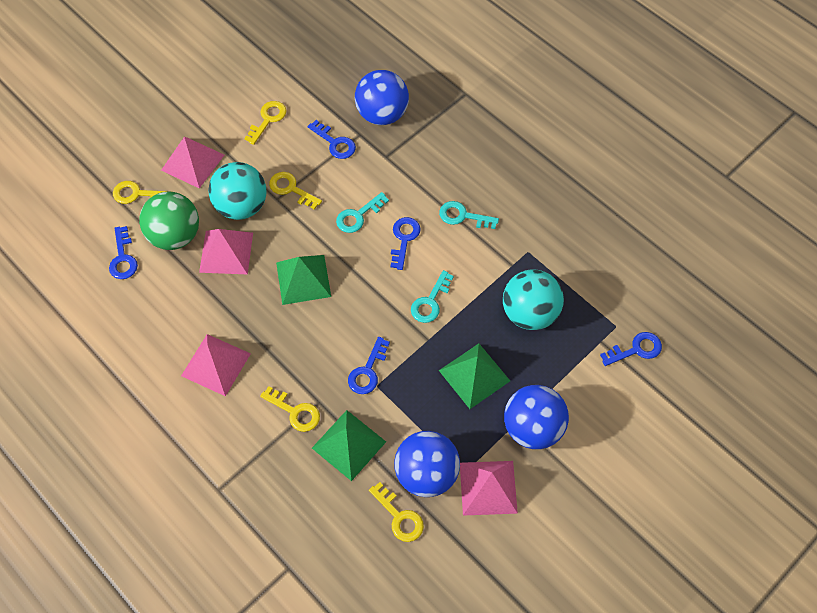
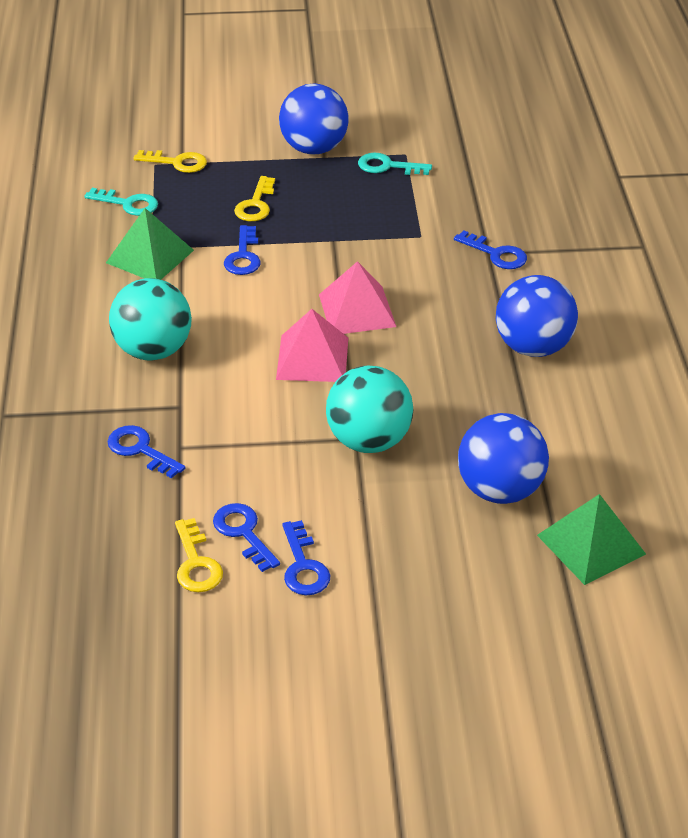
green ball: [139,192,199,250] = 1 -> none = 0
green pyramid: [276,255,331,305] [312,410,386,481] [439,344,510,409] = 3 -> [106,208,194,280] [537,494,646,585] = 2
pink pyramid: [161,137,224,188] [181,334,251,396] [199,229,253,275] [460,461,518,516] = 4 -> [276,309,348,382] [319,261,396,334] = 2
turquoise key: [336,192,389,233] [411,270,454,323] [439,201,499,229] = 3 -> [84,188,158,216] [358,153,432,175] = 2
yellow key: [113,181,171,204] [244,101,287,145] [260,386,320,432] [269,172,322,210] [369,482,424,542] = 5 -> [133,150,207,173] [175,518,223,592] [234,176,275,221] = 3

